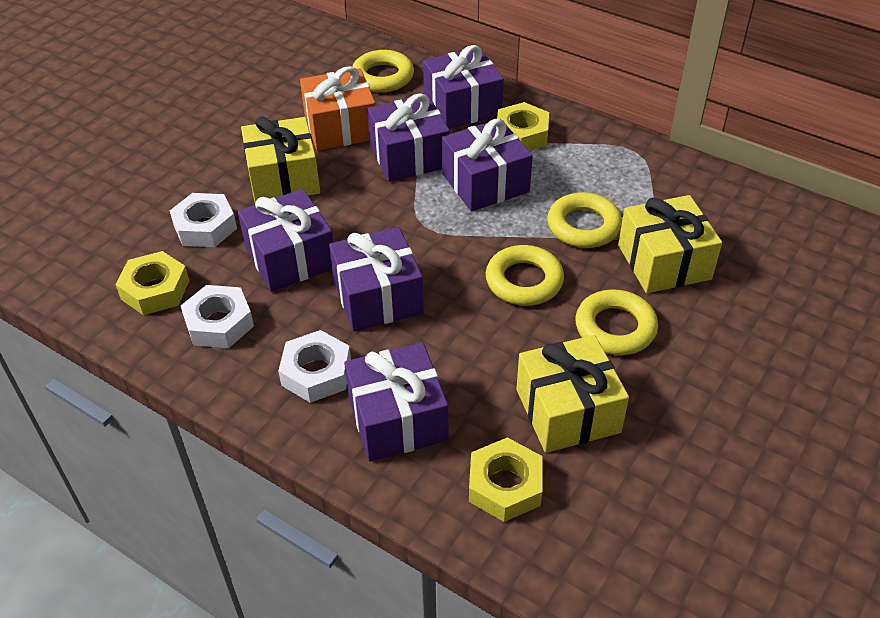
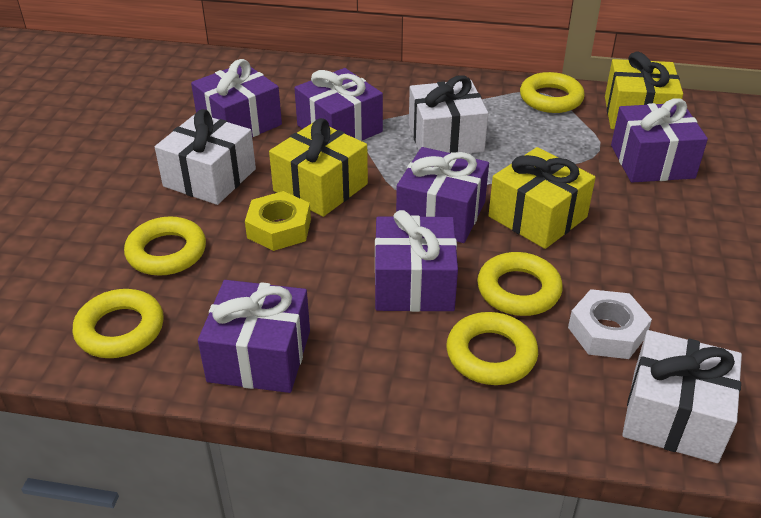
orange gift: [300,66,376,151] = 1 -> none = 0
white gift: none = 0 -> [155,109,256,205] [409,75,488,154] [622,330,742,463] = 3
white nut: [170,193,237,247] [181,285,254,348] [278,330,351,403] = 3 -> [568,289,652,359] = 1
yellow nut: [115,251,189,315] [469,437,543,522] [497,102,549,151] = 3 -> [245,191,311,251] = 1
yellow ring: [352,50,414,92] [486,245,564,306] [547,192,622,248] [575,289,658,355] = 4 -> [73,289,164,358] [124,216,206,276] [446,312,538,385] [477,252,563,316] [520,72,585,113] = 5

